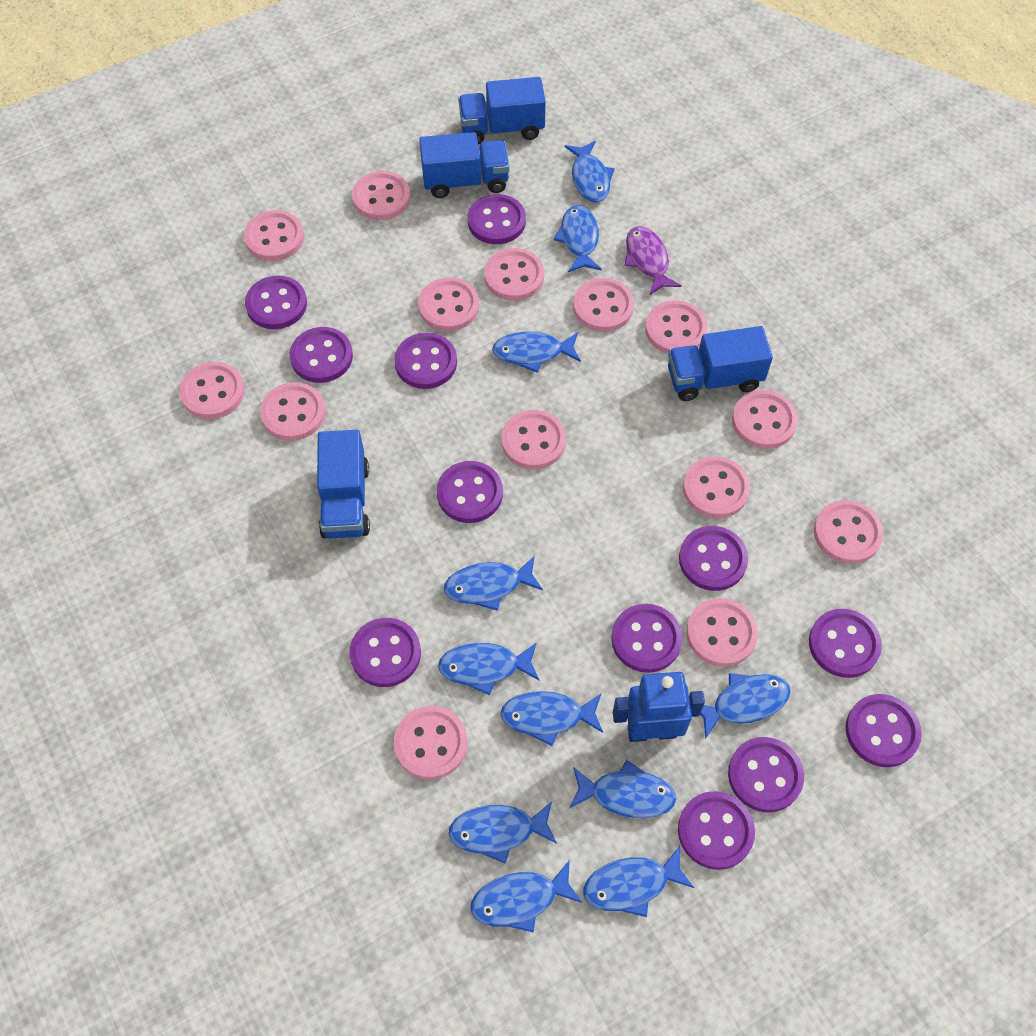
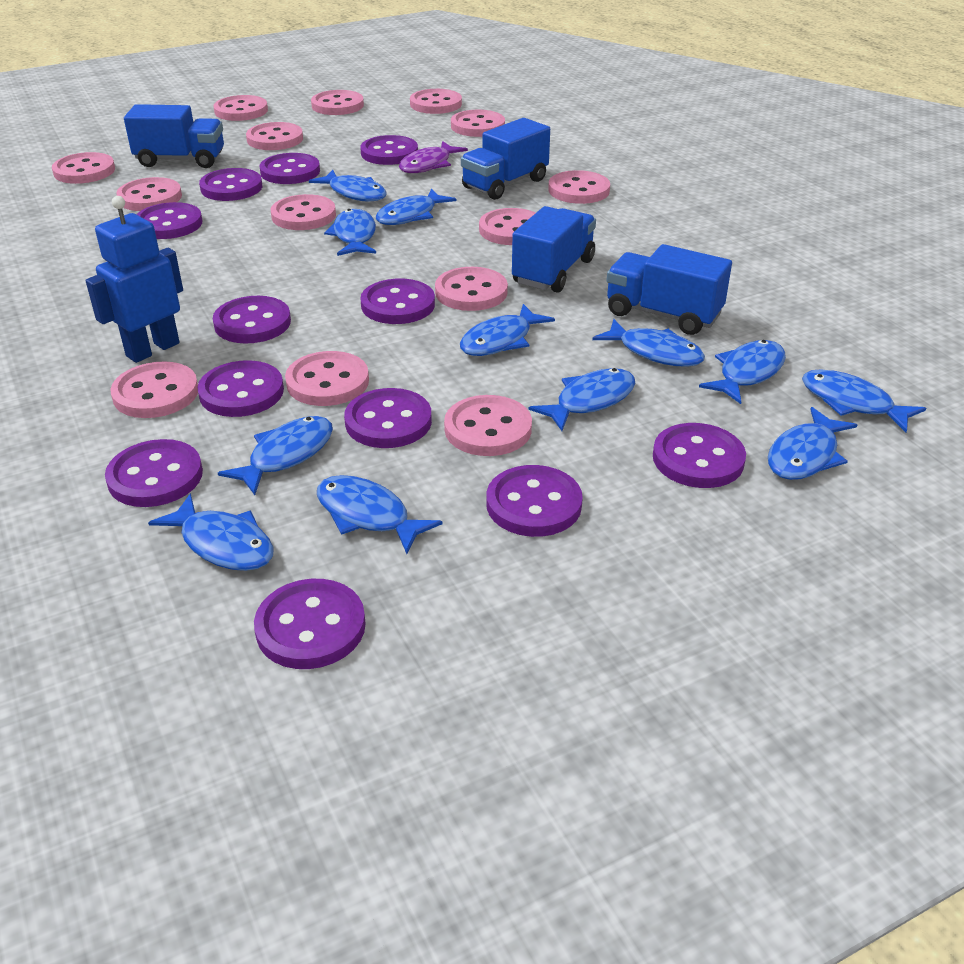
blue fish: [438,642,539,695] [444,555,543,611] [448,801,557,863] [471,860,582,933] [492,331,581,373] [500,691,603,746] [554,205,602,272] [565,141,615,203] [569,760,677,818] [583,846,694,917] [700,673,791,739] = 11 -> [148,494,274,571] [218,416,333,495] [309,170,386,202] [317,475,443,554] [324,209,376,256] [376,189,456,225] [460,304,555,356] [528,368,635,431] [592,319,705,367] [699,340,786,404] [768,407,857,480] [802,369,926,432] = 12

